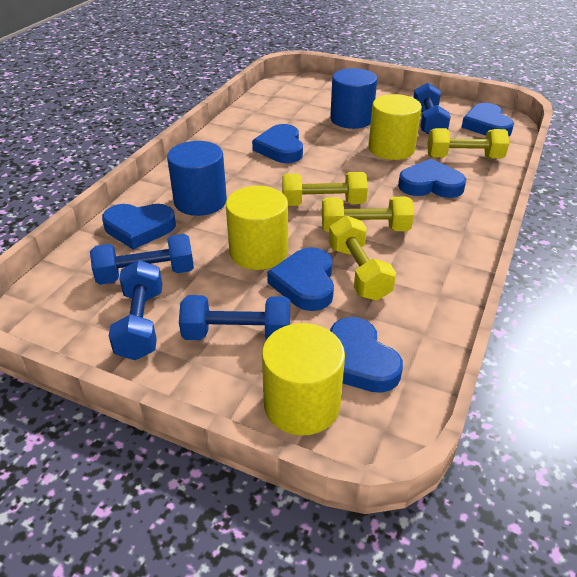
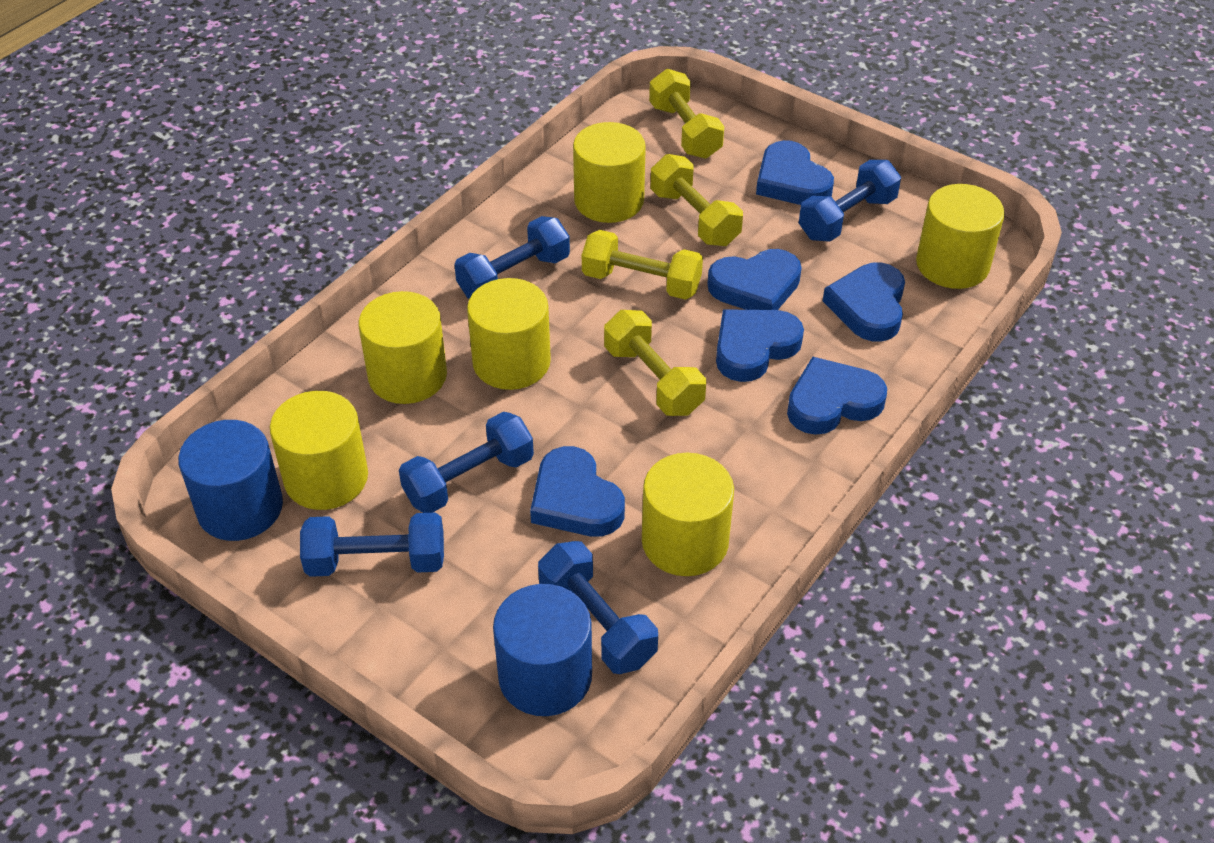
blue dumbbell: [90,234,194,285] [109,260,162,360] [179,295,290,340] [413,83,451,134] = 4 -> [300,512,444,577] [399,412,534,513] [454,216,570,299] [538,541,658,674] [799,160,901,242] = 5
yellow cylinder: [226,186,288,270] [262,323,345,436] [368,94,422,160] = 3 -> [270,391,368,510] [358,291,447,404] [467,278,551,390] [573,122,646,223] [642,453,734,576] [916,184,1005,289] = 6

